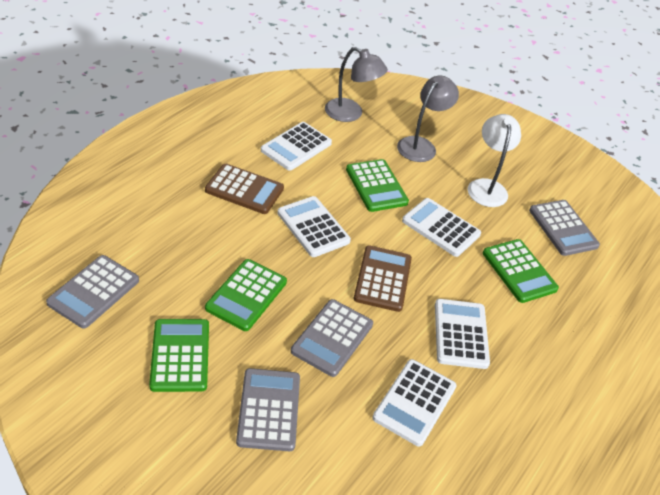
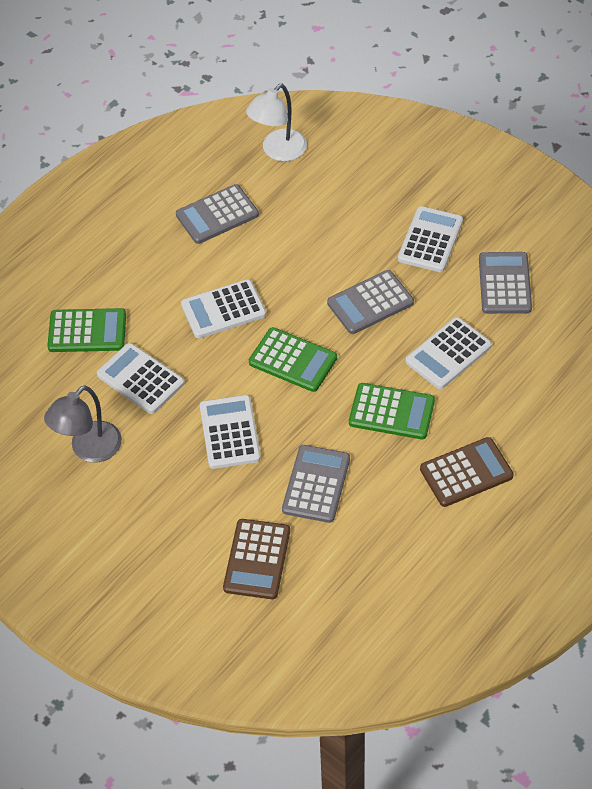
green calculator: [149,319,209,392] [205,259,287,331] [346,159,409,212] [483,239,559,303] = 4 -> [47,308,126,352] [249,327,337,392] [349,383,435,439] = 3
grey lamp: [325,47,388,122] [397,76,459,162] = 2 -> [44,385,122,462] = 1

